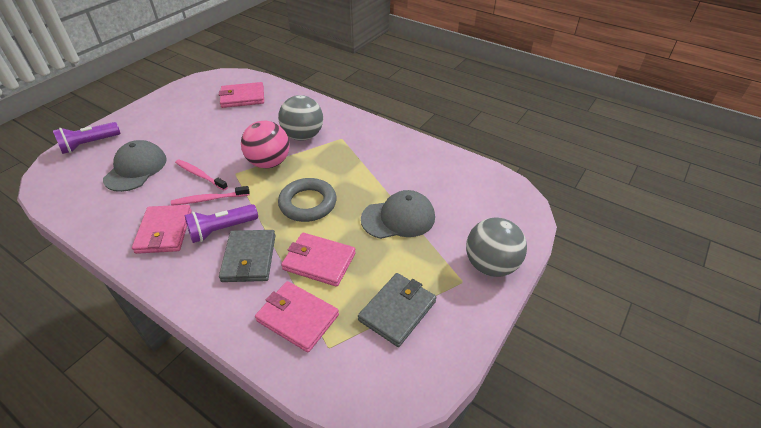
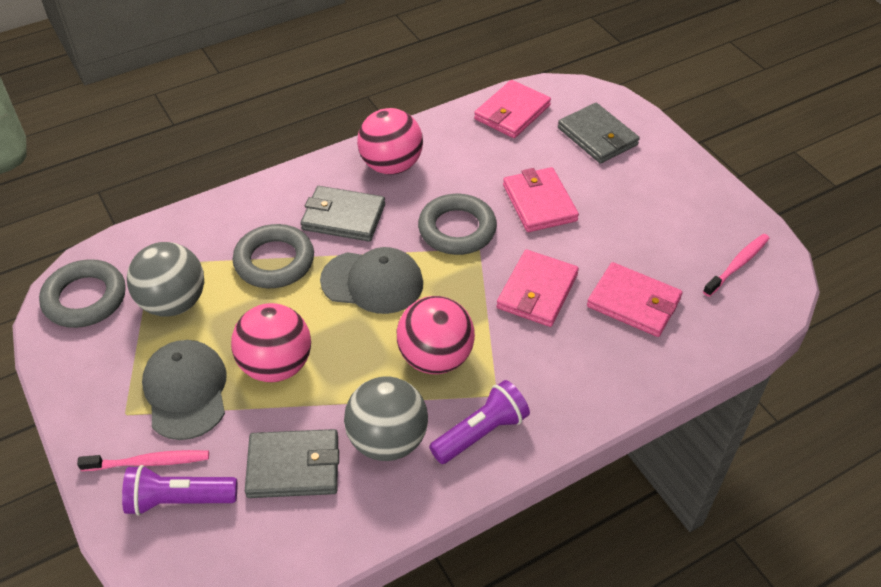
grey ring: [278,178,337,222] = 1 -> [39,259,126,328] [232,224,314,288] [418,194,497,255] = 3
grey wallet: [219,230,276,282] [358,273,436,347] = 2 -> [245,429,339,498] [301,186,385,242] [558,103,640,164] = 3
pink ball: [241,121,290,169] = 1 -> [231,303,311,382] [357,108,423,175] [397,296,475,374] = 3

